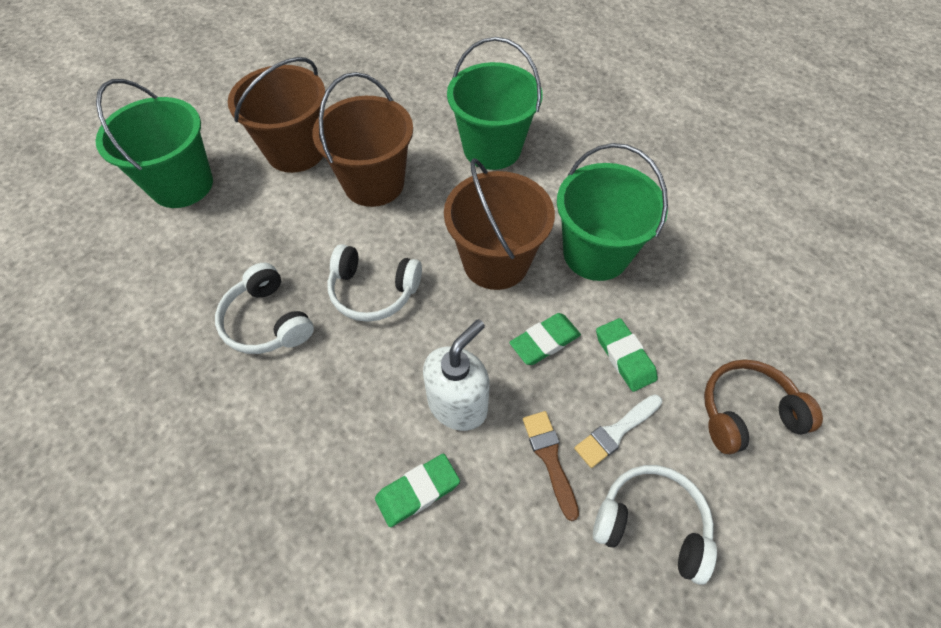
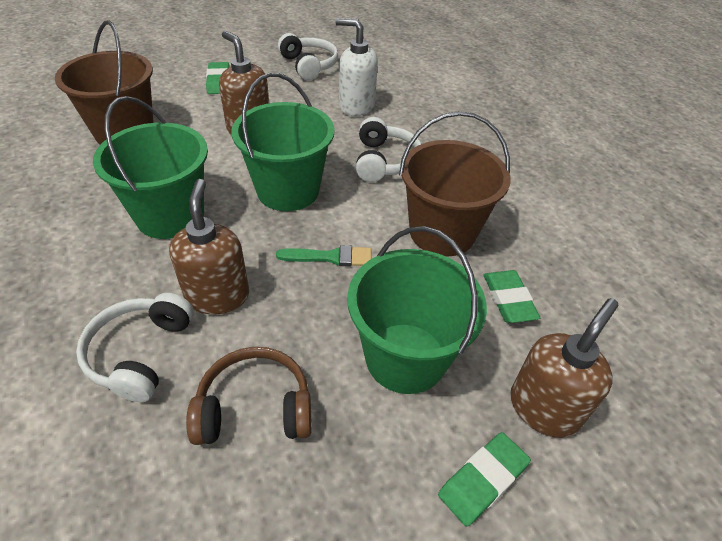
brown brush: [523,411,579,521] = 1 -> none = 0
brown bucket: [228,57,326,173] [312,72,413,207] [444,158,555,290] = 3 -> [55,20,154,144] [399,111,511,256] = 2
brown soap dispenser: none = 0 -> [169,179,249,315] [219,31,269,135] [510,298,619,438] = 3
green brush: none = 0 -> [276,245,371,267] = 1
white brush: [574,394,662,468] = 1 -> none = 0

